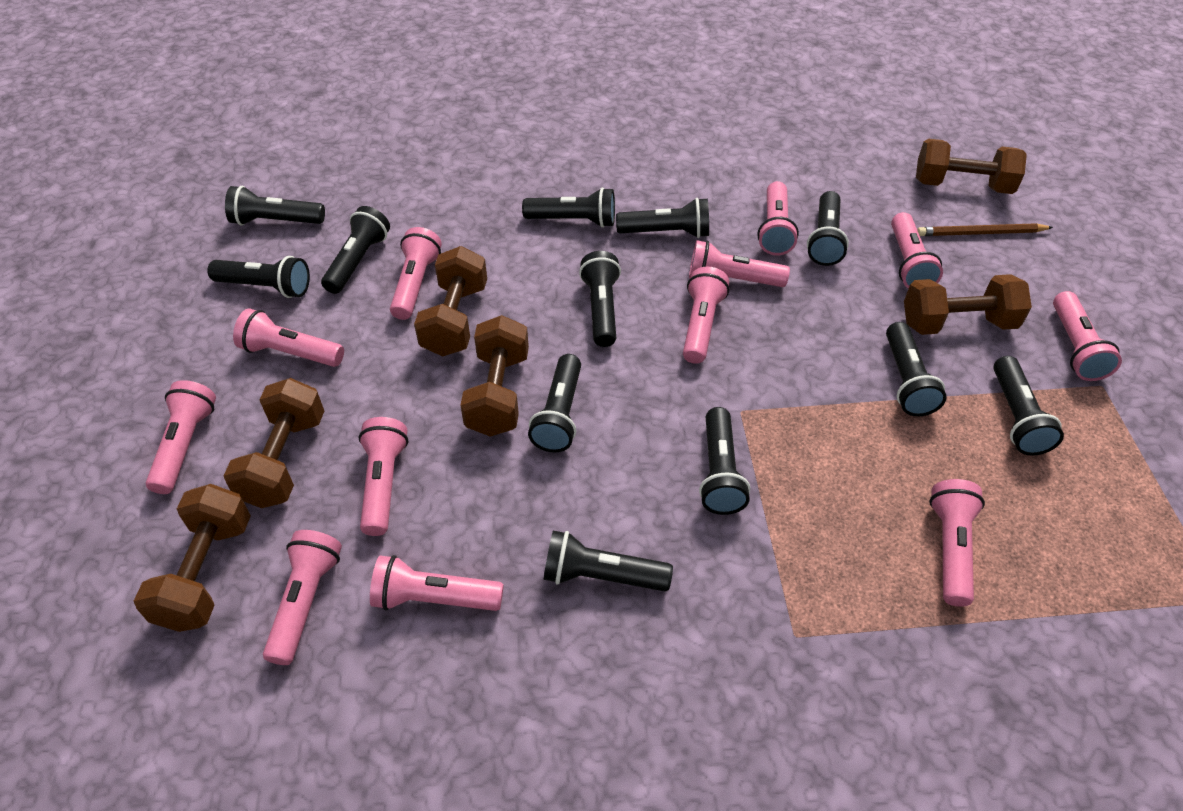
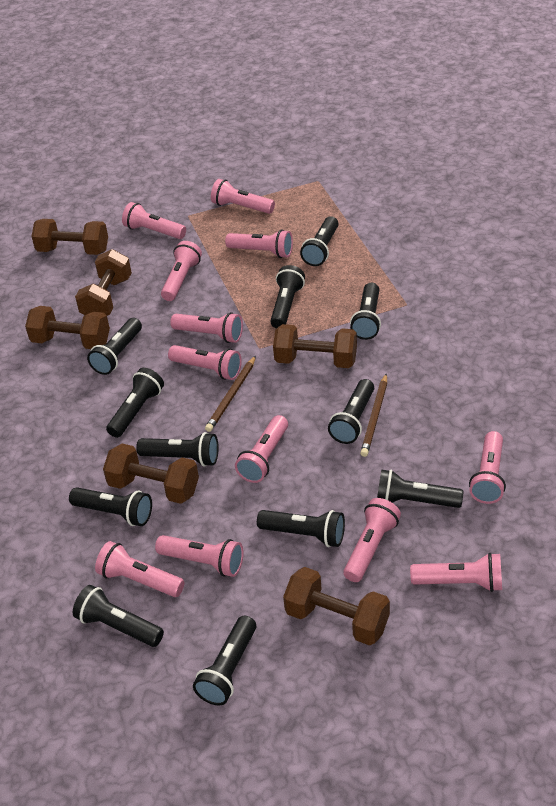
brown pencil: [917,223,1053,236] = 1 -> [205,356,256,432] [360,373,387,457] = 2

